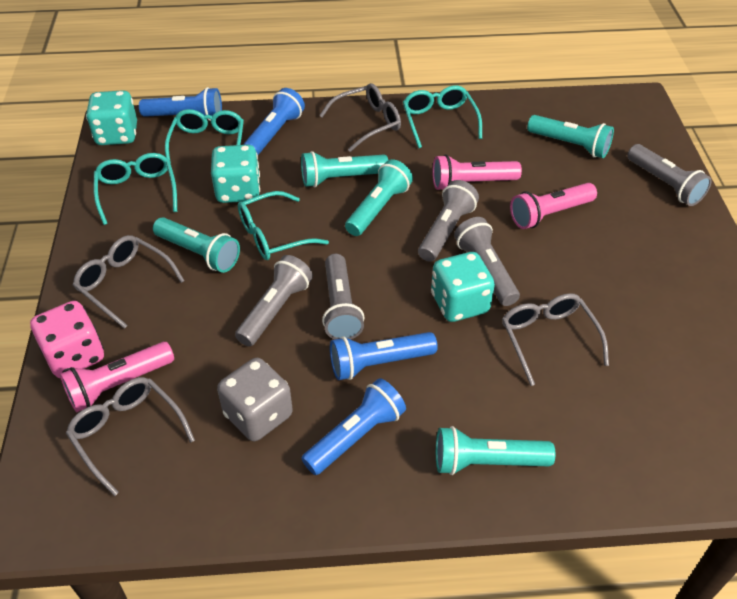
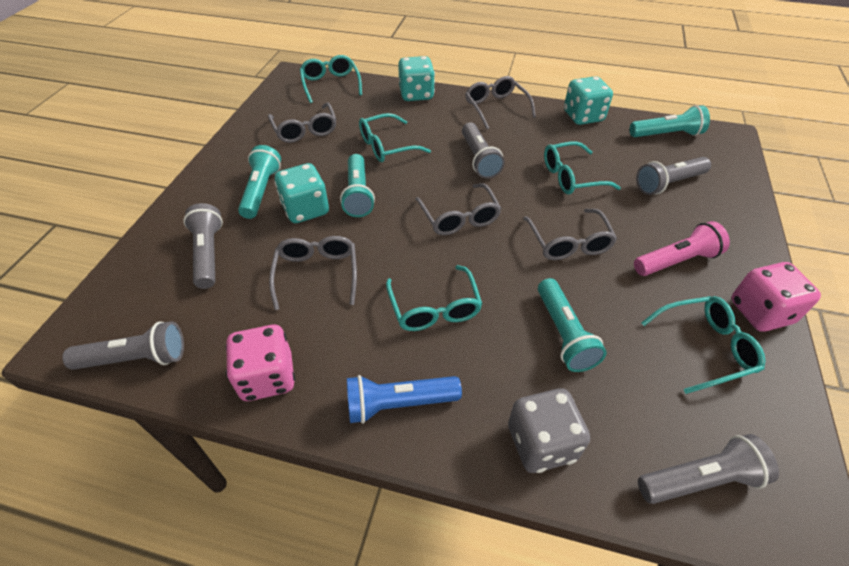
blue flashlight: [139,87,222,121] [243,88,305,155] [301,378,406,475] [330,332,438,380] = 4 -> [347,375,462,424] = 1
grey glasses: [66,377,195,496] [73,235,185,329] [319,83,401,152] [502,293,609,386] = 4 -> [268,102,336,143] [269,236,357,310] [415,183,502,235] [465,76,536,129] [523,209,617,260] = 5
pink dice: [30,301,104,378] = 1 -> [226,325,295,401] [731,262,821,332] = 2
pink flashlight: [60,342,174,412] [433,154,522,190] [510,183,597,229] = 3 -> [634,221,730,276] = 1
turquoise flashlight: [153,217,240,273] [301,151,388,187] [345,159,413,236] [436,426,555,475] [527,115,614,158] = 5 -> [238,145,281,219] [340,154,375,217] [538,278,607,372] [630,105,710,137] = 4
turquoise glasses: [94,153,177,225] [165,109,244,163] [238,191,329,260] [403,85,482,148] = 4 -> [300,55,362,103] [359,113,431,162] [386,265,482,331] [544,142,621,194] [641,296,765,394] = 5

